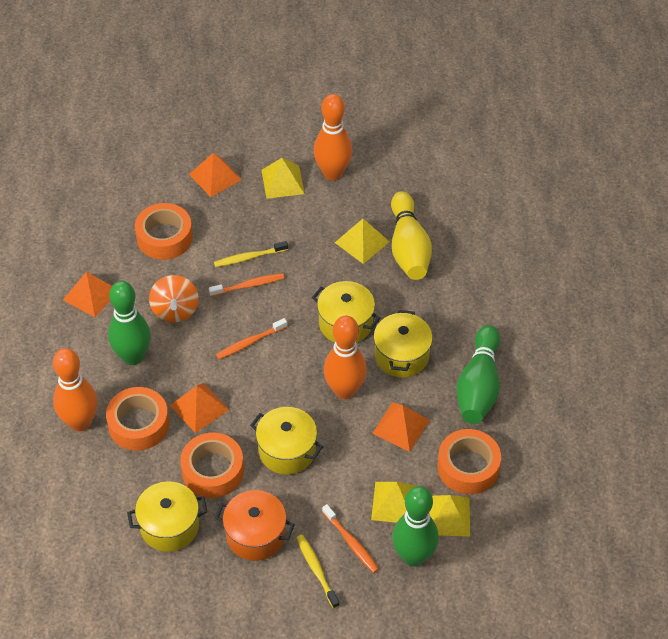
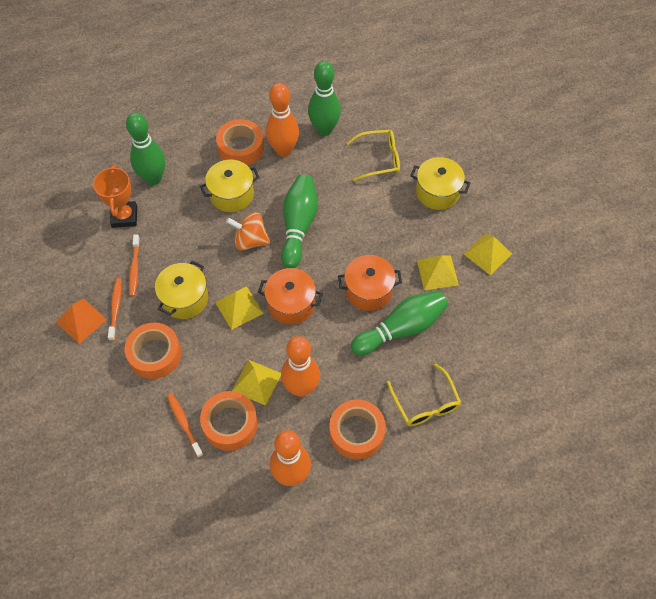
green bowling pin: [108,281,151,365] [392,486,438,566] [456,325,500,424] = 3 -> [126,112,165,185] [281,174,318,268] [308,61,341,136] [351,291,448,356] = 4
orange pot: [215,490,295,561] = 1 -> [258,268,323,325] [338,255,402,311] = 2
orange pyramid: [63,272,112,317] [170,383,229,433] [189,153,242,197] [372,402,430,452] = 4 -> [56,298,107,344] = 1
orange trophy: none = 0 -> [93,165,137,228] = 1
yellow bowling pin: [391,191,432,280] = 1 -> none = 0
yellow glasses: none = 0 -> [347,130,400,181] [387,363,461,427] = 2
yellow pot: [127,481,207,552] [250,407,323,475] [312,281,381,343] [374,310,433,378] = 4 -> [155,261,208,319] [200,160,260,212] [410,157,470,210] = 3
yellow toothbrush: [214,241,288,267] [296,535,340,609] = 2 -> none = 0

